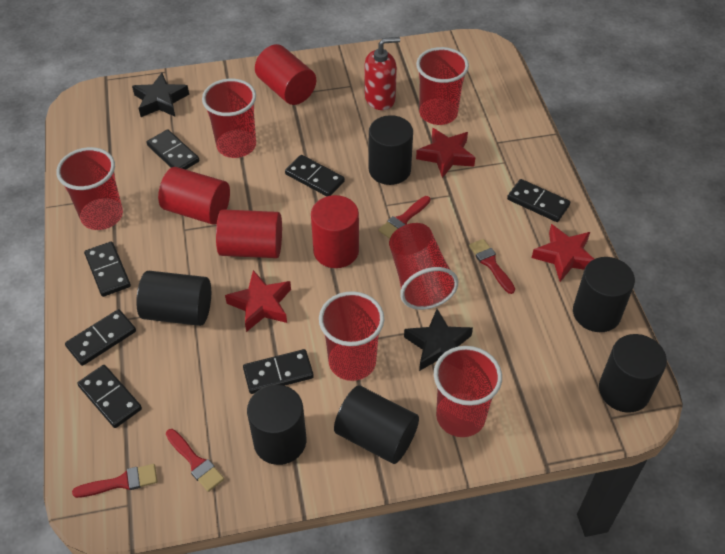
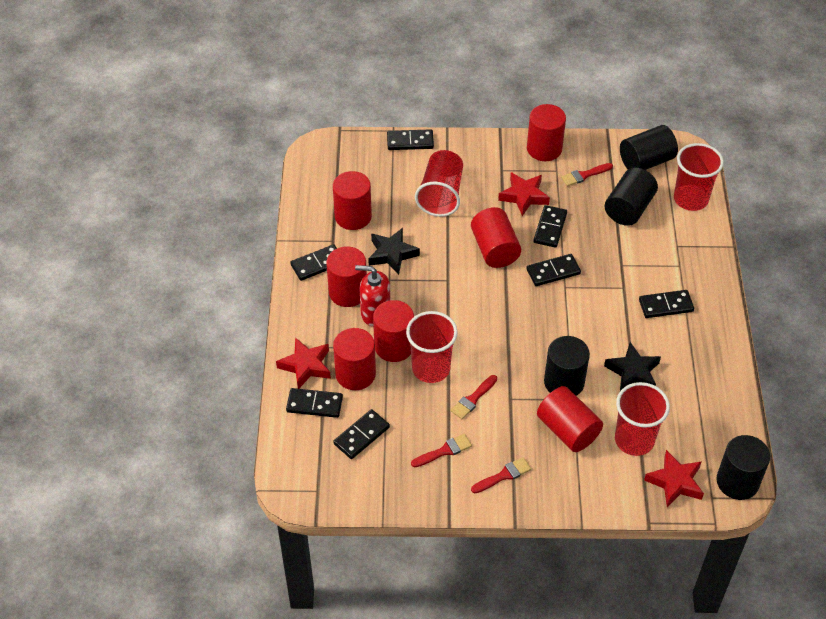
black cylinder: [136,271,211,326] [247,385,306,465] [334,385,419,464] [368,115,413,185] [573,257,635,332] [599,334,667,413] = 6 -> [544,336,590,396] [605,168,658,226] [620,125,678,170] [717,435,770,500] = 4
red cup: [57,147,123,230] [202,78,256,158] [319,291,384,381] [389,223,458,310] [416,47,469,125] [434,346,502,437] = 6 -> [406,311,458,383] [415,150,463,217] [615,382,670,456] [674,143,724,211] = 4
red cylinder: [158,167,230,225] [216,209,282,258] [255,44,316,105] [311,195,359,268] = 4 -> [326,246,367,307] [333,171,372,230] [333,328,376,390] [373,300,414,362] [471,207,521,268] [527,104,566,161] [537,386,603,452] = 7

